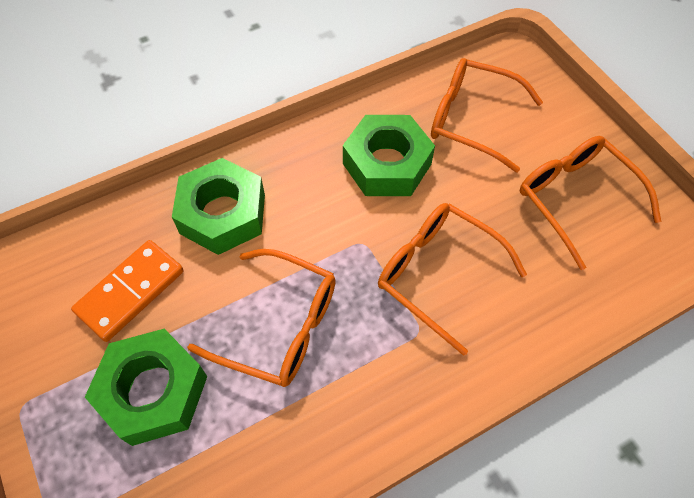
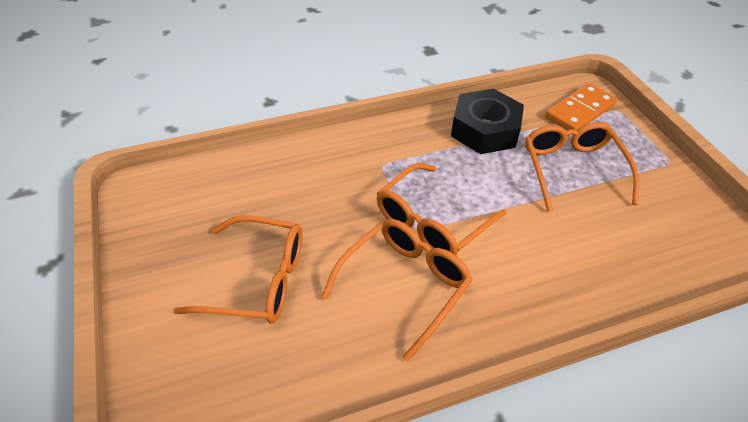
black nut: none = 0 -> [451,89,524,154] = 1
green nut: [85,329,207,446] [172,158,265,255] [343,115,435,196] = 3 -> none = 0

